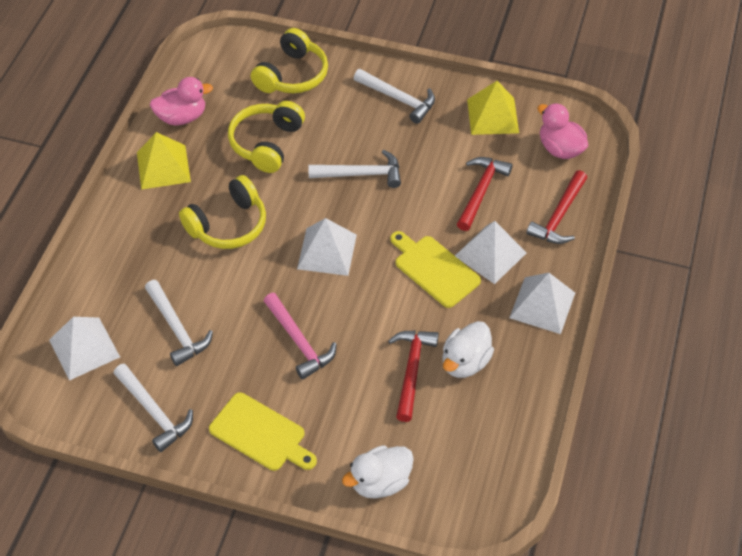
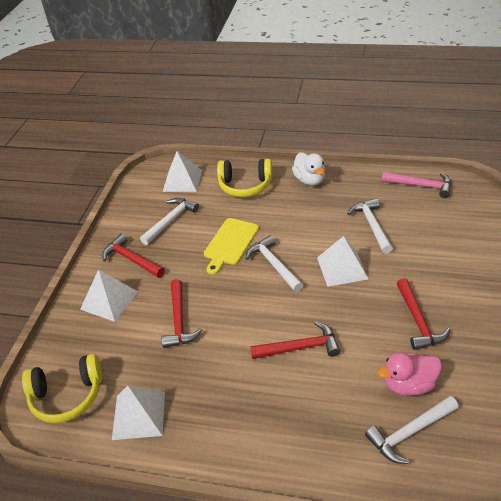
pink duck: [150,77,213,126] [537,103,588,159] = 2 -> [377,352,442,396] = 1
red hammer: [388,331,439,422] [457,157,513,231] [526,170,587,244] = 3 -> [102,234,165,278] [162,279,202,348] [250,322,340,359] [396,278,450,350] = 4
white duck: [342,445,414,499] [442,321,494,378] = 2 -> [292,152,325,186] = 1
yellow cutting board: [209,392,317,471] [390,231,481,308] = 2 -> [204,218,259,275] = 1
yellow headphones: [179,175,266,249] [228,101,305,173] [251,28,328,93] = 3 -> [22,354,102,423] [217,159,272,197] = 2
yellow pyramid: [137,132,191,190] [467,81,519,135] = 2 -> none = 0

